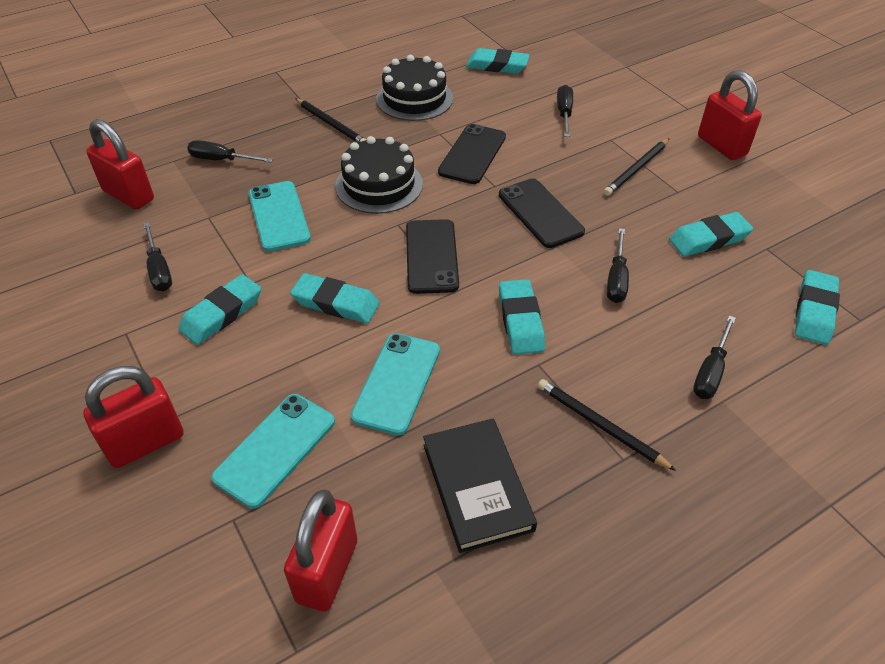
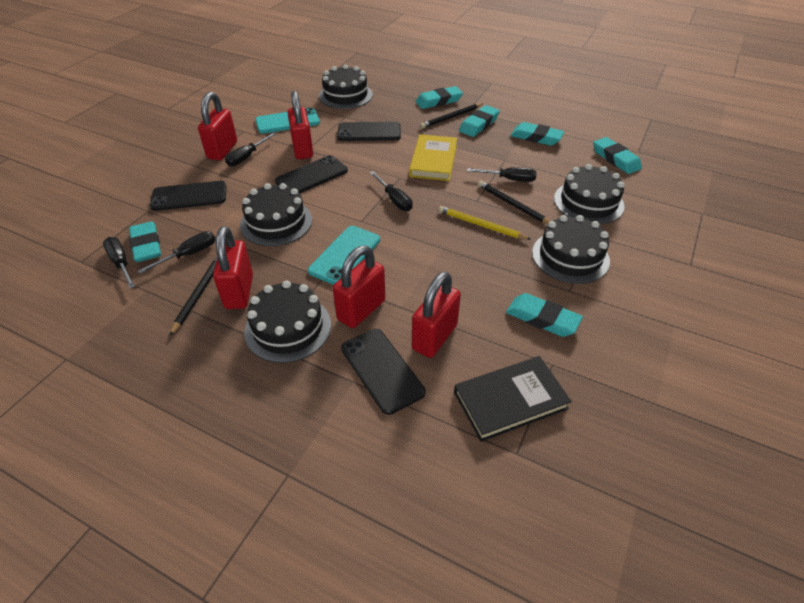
black cake: [335,136,423,214] [376,55,453,121] = 2 -> [240,183,312,246] [244,280,331,363] [319,65,373,109] [532,215,610,284] [554,164,625,224] = 5
black phone: [406,219,459,294] [438,124,506,184] [499,178,585,248] = 3 -> [150,181,226,211] [275,155,348,194] [337,122,401,141] [341,329,426,415] = 4
red padlock: [83,366,184,468] [86,119,154,210] [284,490,358,612] [698,70,762,160] = 4 -> [198,92,237,161] [213,226,253,309] [287,91,313,159] [333,245,385,328] [412,272,461,358] = 5
turquoise phone: [211,394,335,509] [249,181,311,251] [351,333,440,435] = 3 -> [255,108,320,134] [308,226,380,285] = 2
yellow book: none = 0 -> [409,134,457,181] = 1
yellow pencil: none = 0 -> [438,206,531,240] = 1

